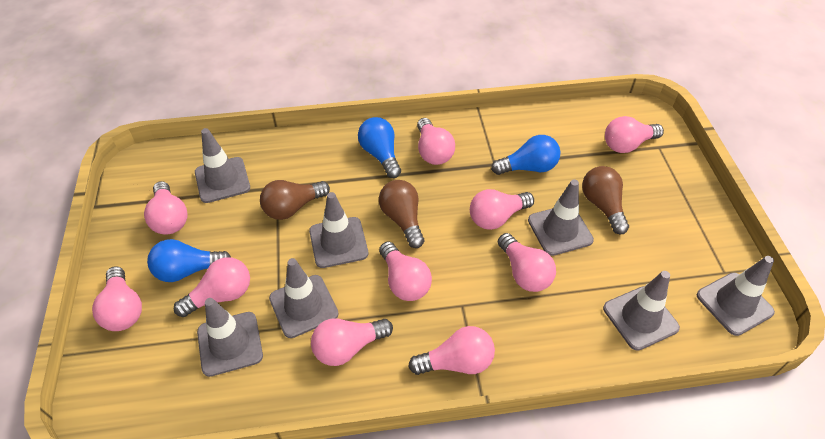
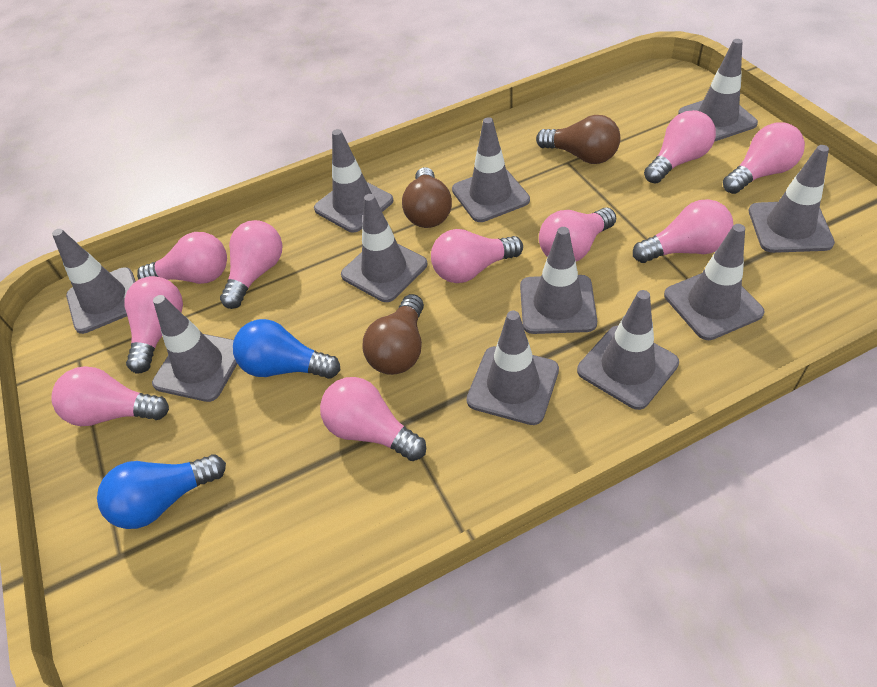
blue light bulb: [147,239,231,282] [358,117,401,178] [491,135,560,175] = 3 -> [97,454,226,529] [233,319,341,379] = 2
grey traffic cone: [195,128,250,203] [197,298,263,377] [269,258,339,338] [309,192,368,268] [528,180,594,256] [603,271,680,351] [697,256,775,336] = 7 -> [52,229,136,334] [152,295,237,402] [314,129,393,232] [341,194,428,302] [452,117,530,222] [466,311,559,425] [520,227,597,334] [577,290,679,410] [664,224,765,340] [678,39,758,142] [749,145,835,253] = 11

